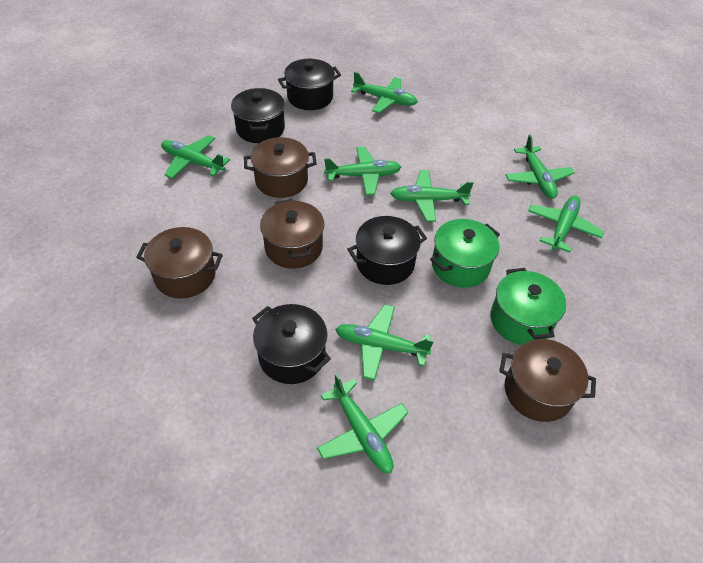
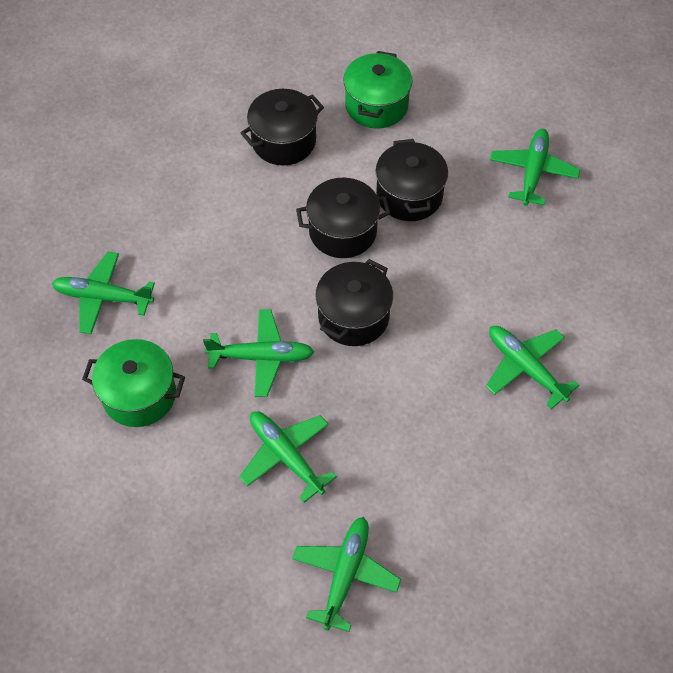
brown pot: [136,227,223,299] [244,137,317,198] [260,199,324,269] [499,339,596,422] = 4 -> none = 0
green plane: [161,135,230,179] [317,373,408,473] [324,147,401,195] [335,304,434,380] [351,72,418,113] [390,170,474,222] [505,135,575,199] [528,196,604,253] = 8 -> [52,252,155,334] [203,309,314,397] [239,411,337,503] [292,517,401,632] [486,326,580,409] [490,129,580,206] = 6

